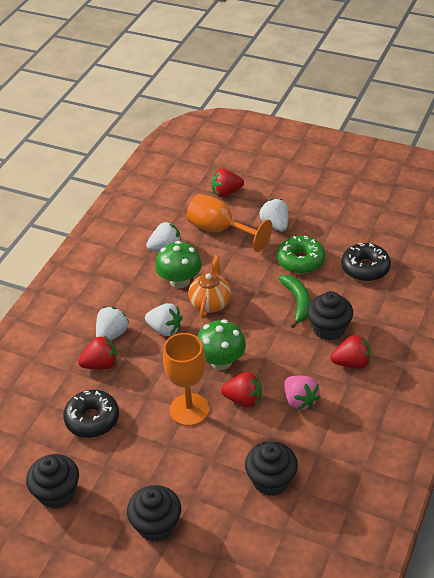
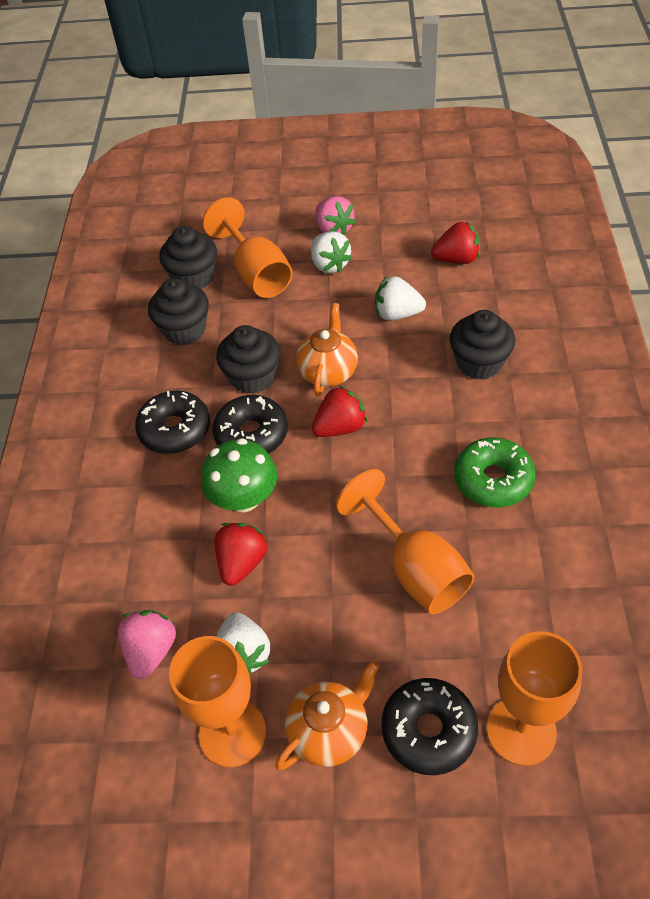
black donut: [63,390,119,438] [342,243,391,281] = 2 -> [135,390,210,454] [212,395,288,454] [382,678,478,775] = 3
green banana: [278,275,310,328] = 1 -> none = 0
green mushroom: [155,241,202,289] [197,319,246,370] = 2 -> [201,438,277,512] = 1
orange goblet: [163,333,209,426] [186,194,272,252] = 2 -> [169,636,266,767] [203,197,293,298] [336,469,475,614] [487,631,583,766] = 4
orange teapot: [188,255,231,318] = 1 -> [275,660,379,770] [296,303,358,396] = 2
pink strawberry: [284,376,321,410] = 1 -> [118,610,176,680] [315,196,356,235] = 2
red strawberry: [78,336,117,370] [211,168,244,197] [221,372,262,407] [331,334,371,369] = 4 -> [214,523,267,586] [312,385,367,437] [431,222,480,264] = 3
white strawberry: [96,307,129,341] [145,303,183,336] [146,221,181,251] [259,199,288,231] = 4 -> [216,612,270,675] [311,231,352,273] [375,276,426,320] = 3

